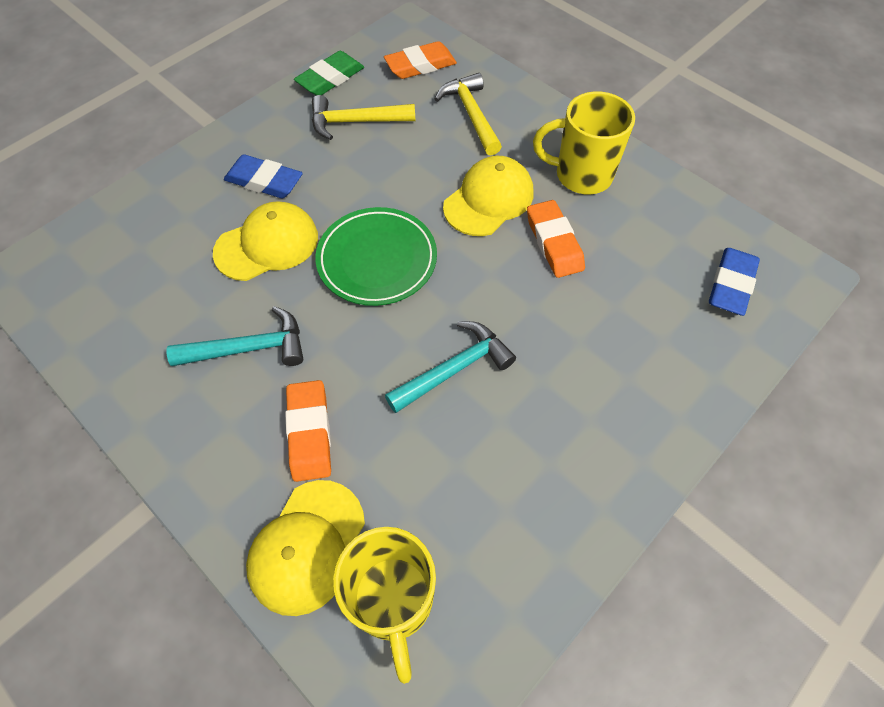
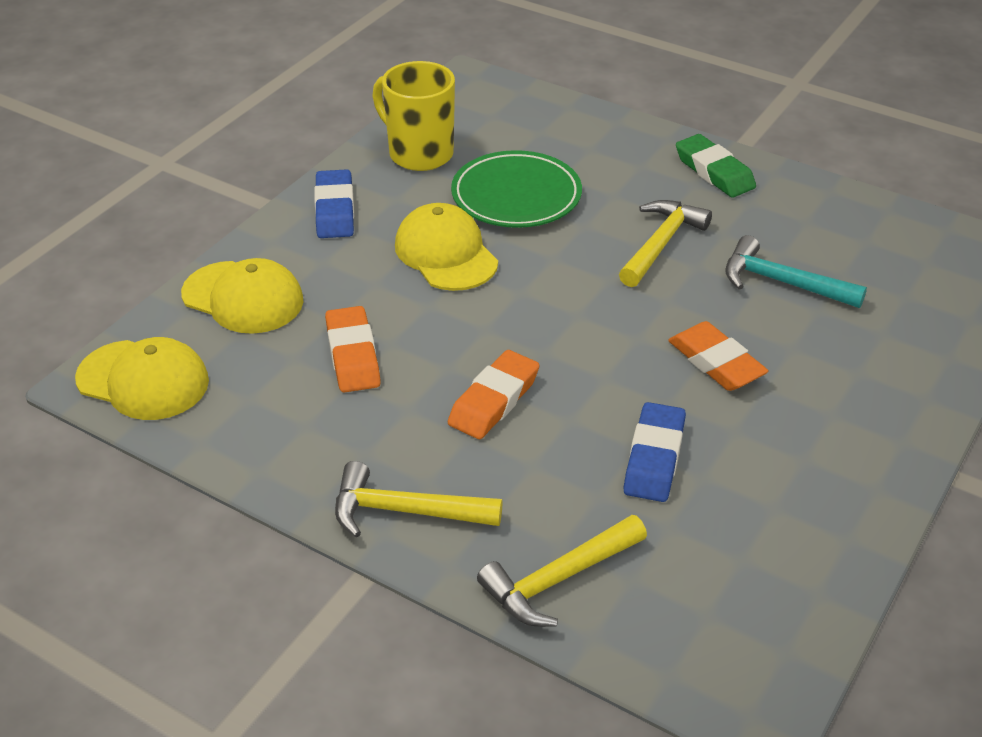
turquoise hammer: [167,306,303,366] [385,321,516,413] = 2 -> [725,235,867,308] = 1
yellow hammer: [312,95,415,140] [435,73,502,156] = 2 -> [335,461,503,538] [477,515,647,627] [619,200,712,287] = 3
yellow mug: [333,527,436,684] [533,91,635,194] = 2 -> [373,61,455,171] = 1

